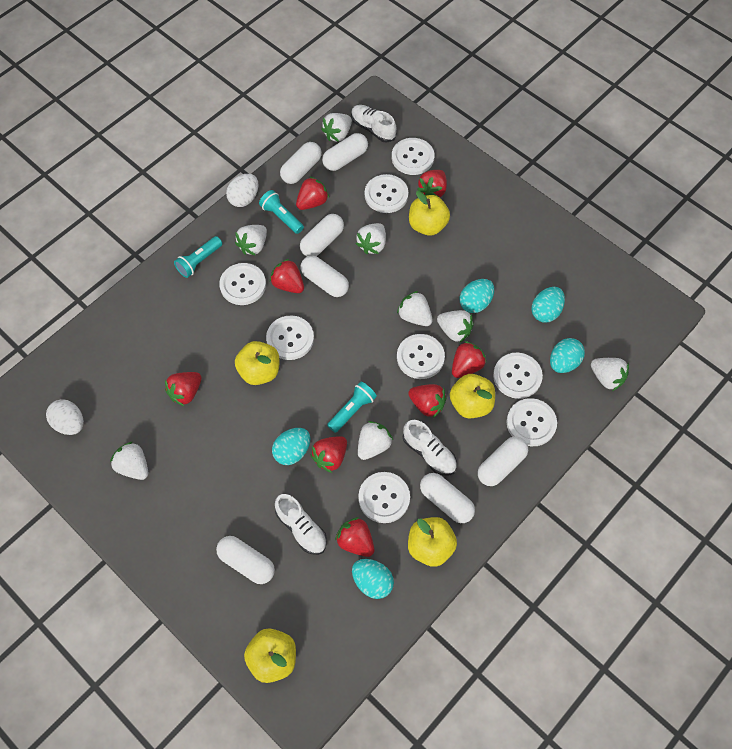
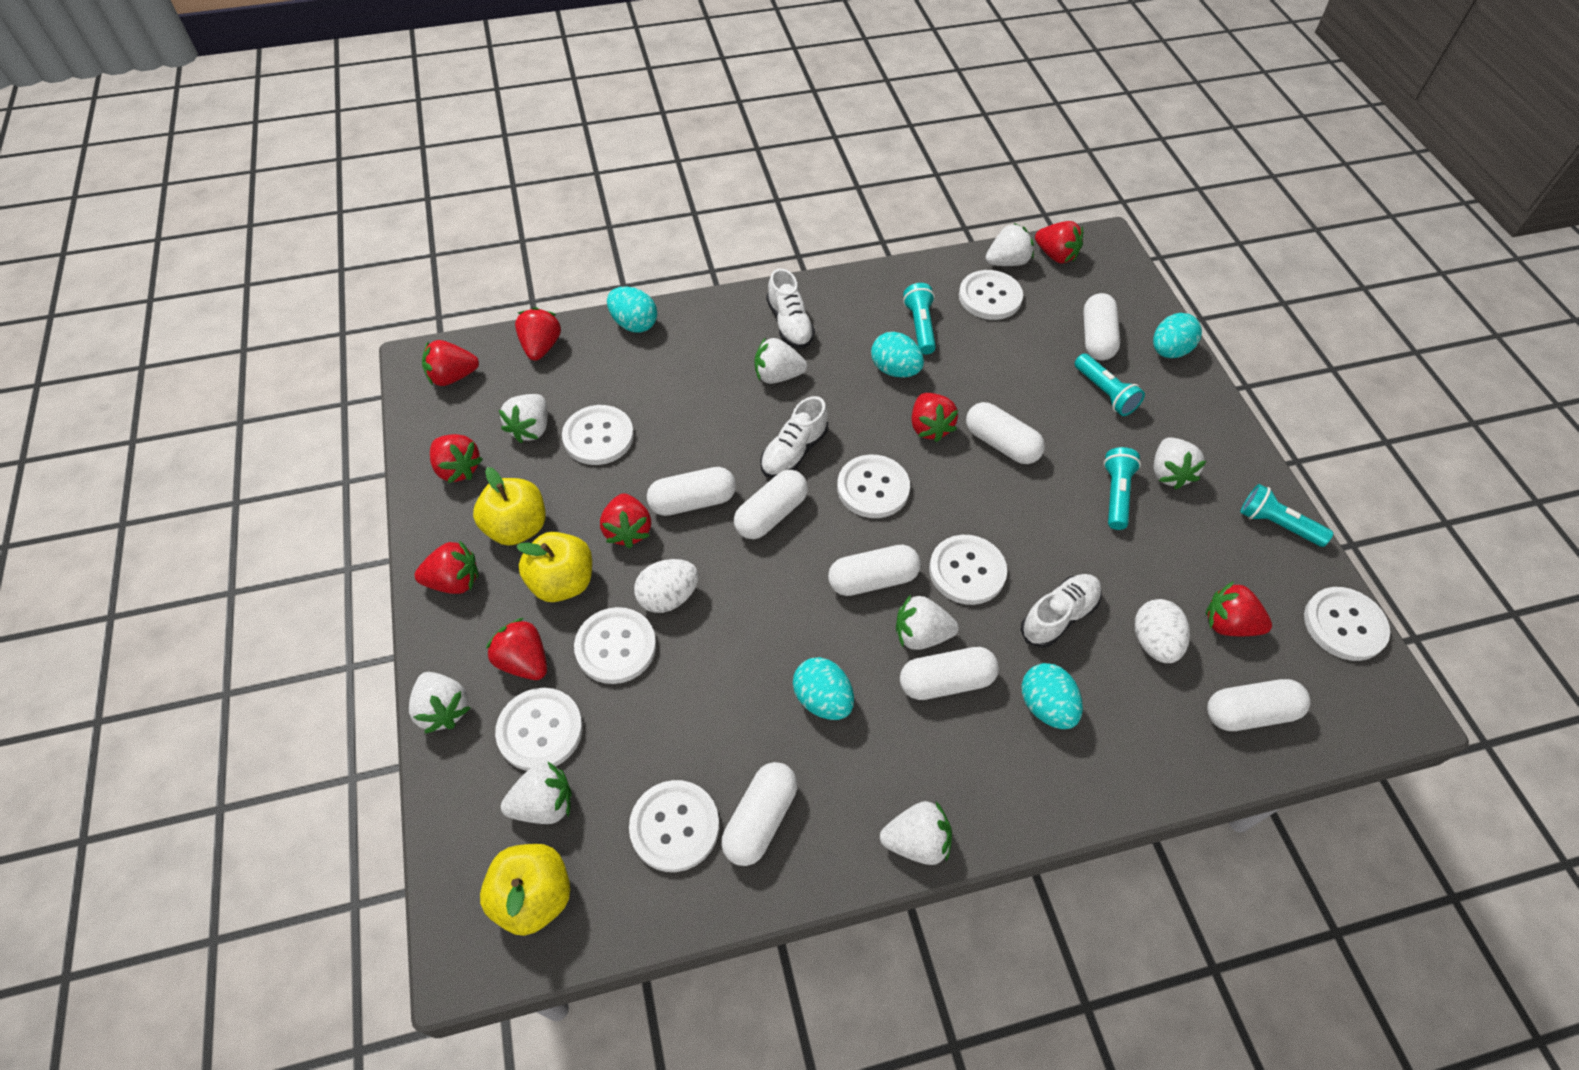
red strawberry: [165,372,202,406] [270,259,304,293] [296,176,329,210] [310,436,347,473] [335,517,374,557] [408,384,447,418] [418,170,447,198] [452,341,486,378] = 8 -> [415,540,479,594] [422,340,479,386] [430,434,483,483] [486,618,547,680] [515,307,561,361] [600,493,651,548] [911,393,958,442] [1035,221,1083,263] [1206,581,1272,636] = 9
turquoise flashlight: [174,236,222,278] [259,190,304,234] [327,381,377,433] = 3 -> [903,283,936,354] [1075,353,1145,416] [1103,447,1141,530] [1240,484,1333,547] = 4
white capsule: [216,536,275,584] [280,142,322,184] [300,214,344,256] [300,256,349,297] [322,133,368,171] [420,473,475,523] [478,437,528,486] = 7 -> [647,467,736,516] [721,762,797,866] [734,470,808,539] [828,545,921,596] [900,647,999,700] [966,402,1045,464] [1083,293,1120,360] [1207,679,1310,731] = 8
yellow apple: [235,341,280,385] [244,628,296,683] [408,517,457,567] [409,191,450,236] [450,374,495,418] = 5 -> [473,467,545,546] [480,844,571,936] [516,532,592,602] = 3

